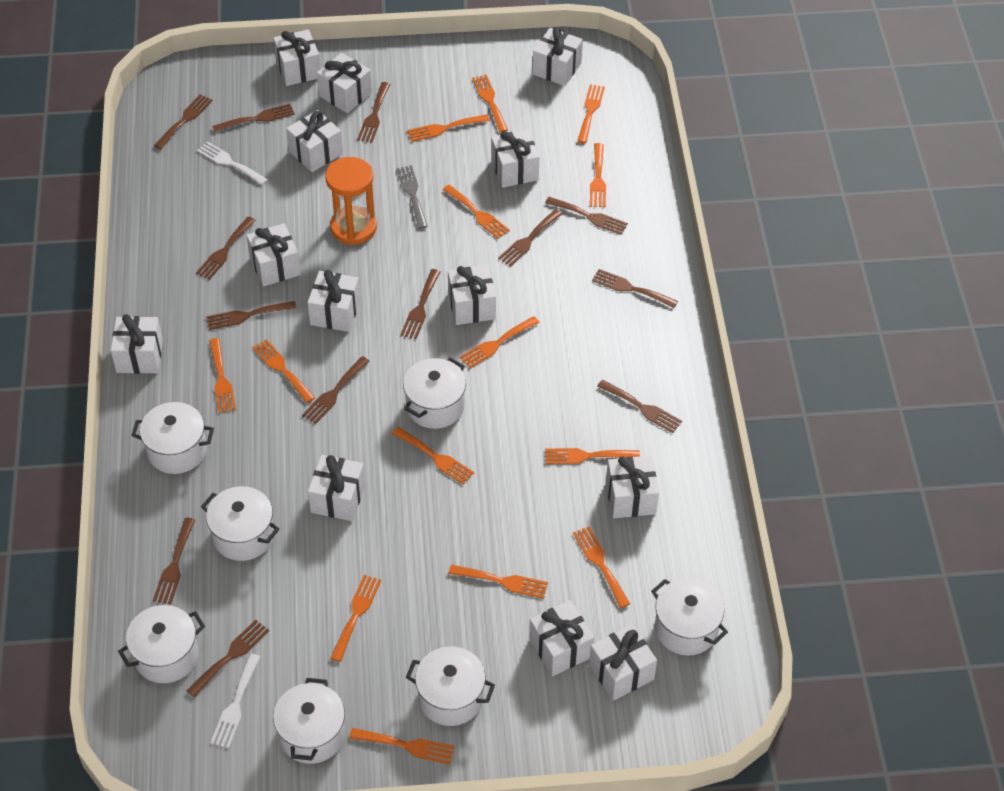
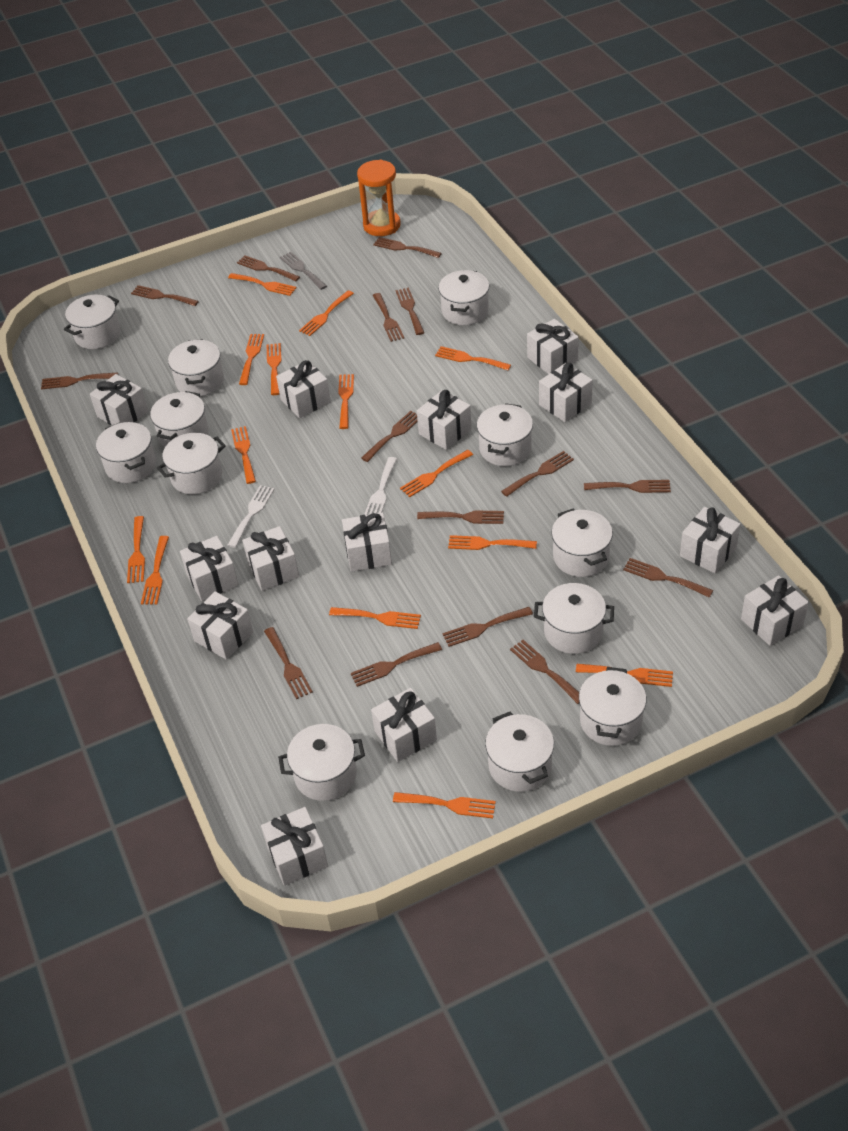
brown fork: [153,518,195,604] [154,94,213,149] [186,620,269,698] [196,217,256,280] [206,301,297,330] [212,104,295,132] [302,356,370,424] [357,82,390,142] [400,269,441,339] [498,209,562,267] [545,197,628,235] [592,269,678,308] [597,380,682,433] = 13 -> [41,373,118,389] [131,285,199,306] [237,255,300,282] [264,627,313,699] [351,642,442,687] [361,411,418,462] [372,293,404,342] [373,237,442,258] [395,288,424,335] [417,511,504,524] [442,607,533,647] [501,451,574,497] [510,640,579,704] [584,480,671,493] [623,558,713,598] = 15
white pot: [118,605,205,683] [131,402,214,474] [201,486,279,561] [273,678,345,764] [403,358,466,429] [406,646,495,726] [651,578,728,656] = 7 -> [64,295,121,349] [96,422,156,483] [150,391,209,447] [157,433,226,494] [168,339,224,397] [278,724,365,801] [438,270,489,325] [477,403,533,466] [485,712,554,792] [534,583,614,654] [551,508,613,577] [579,667,646,746] = 12

